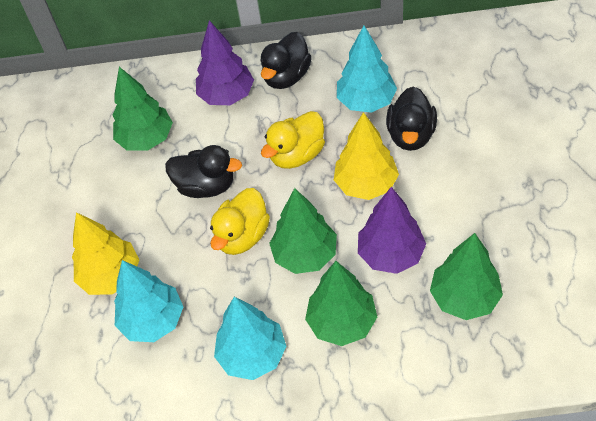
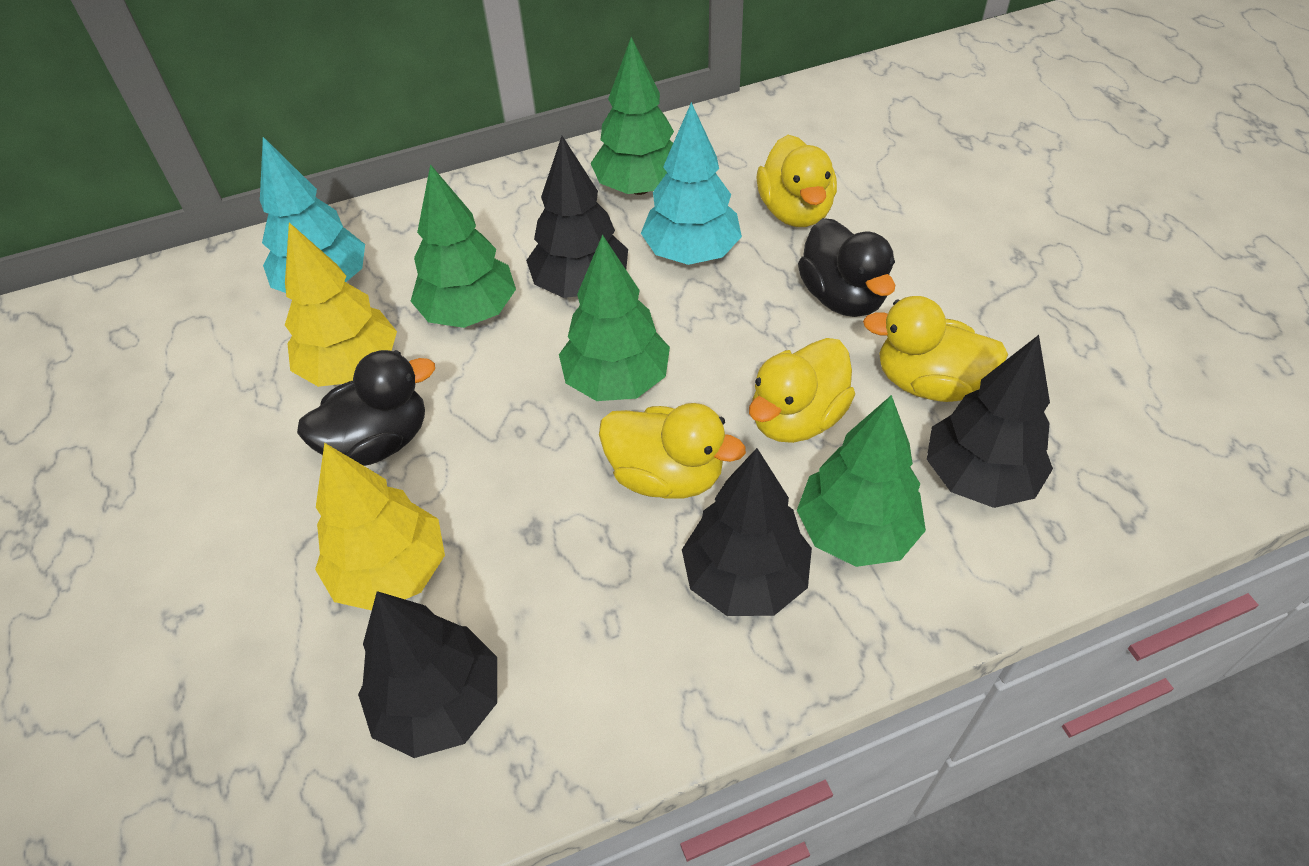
black duck: [165,145,242,198] [260,32,312,89] [386,86,437,151] = 3 -> [297,350,435,466] [798,218,895,317] = 2
black tree: none = 0 -> [358,591,497,758] [526,136,628,298] [682,448,812,616] [927,335,1053,508] = 4
purple tree: [196,20,254,105] [358,187,426,274] = 2 -> none = 0
turquoise tree: [114,260,183,342] [214,297,286,380] [337,26,397,113] = 3 -> [260,137,365,293] [641,102,742,265] = 2
yellow duck: [210,188,270,255] [261,111,325,169] = 2 -> [599,403,746,499] [749,338,855,443] [757,135,837,227] [863,296,1008,402] = 4

